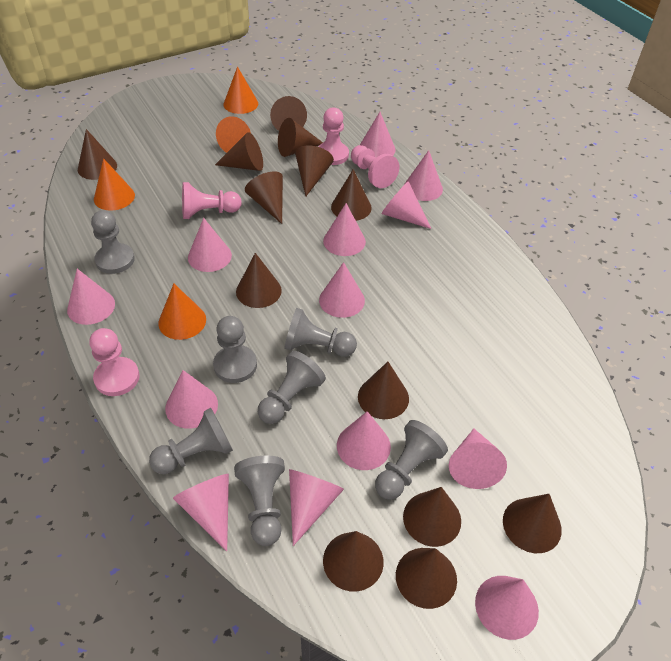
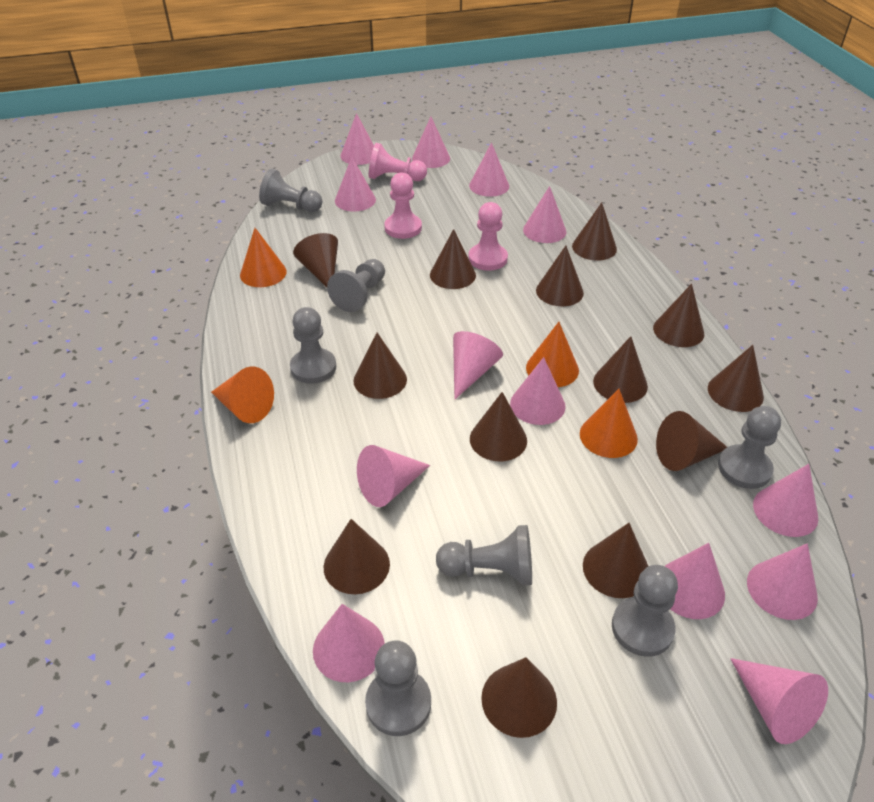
pink pawn: [89,328,140,396] [182,182,242,219] [318,108,349,165] [351,145,399,188] = 4 -> [369,143,427,181] [384,172,422,239] [468,202,508,271] = 3

